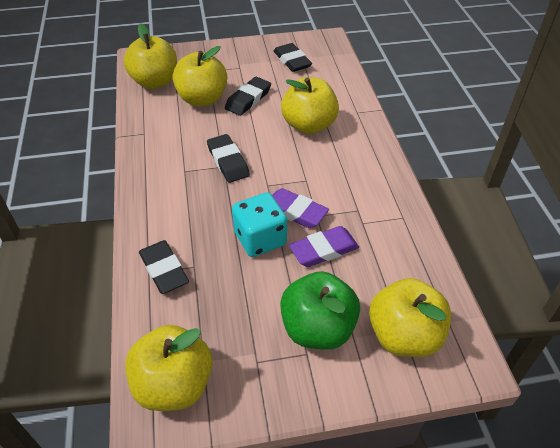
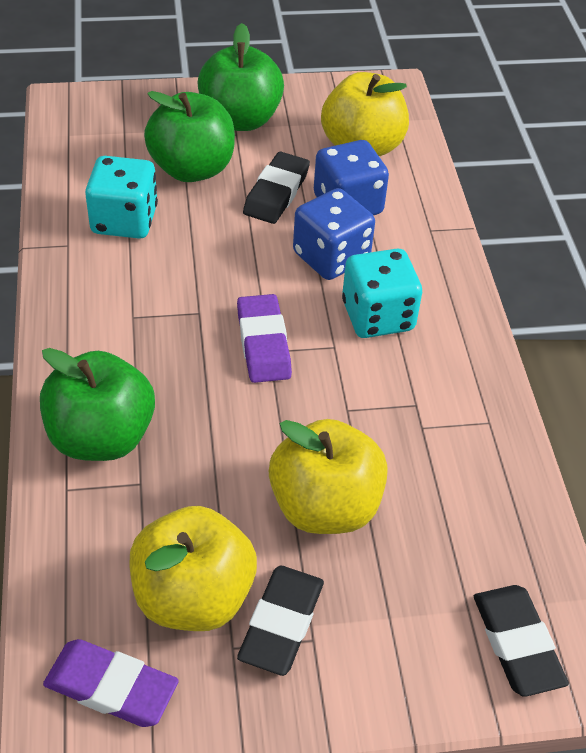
black eraser: [139,240,189,294] [207,134,250,183] [225,77,271,116] [273,43,312,72] = 4 -> [237,566,324,676] [243,152,310,224] [474,585,569,697] = 3
blue dice: none = 0 -> [293,188,375,280] [314,140,389,215] = 2
green apple: [280,271,360,350] = 1 -> [40,348,155,461] [144,91,235,182] [198,23,284,131] = 3
turquoise dice: [232,192,287,257] = 1 -> [85,156,158,239] [342,249,422,338] = 2
yellow apple: [124,23,177,89] [125,325,213,411] [172,46,227,106] [281,77,339,134] [369,278,451,357] = 5 -> [129,506,257,631] [269,419,388,534] [321,72,409,156] = 3

